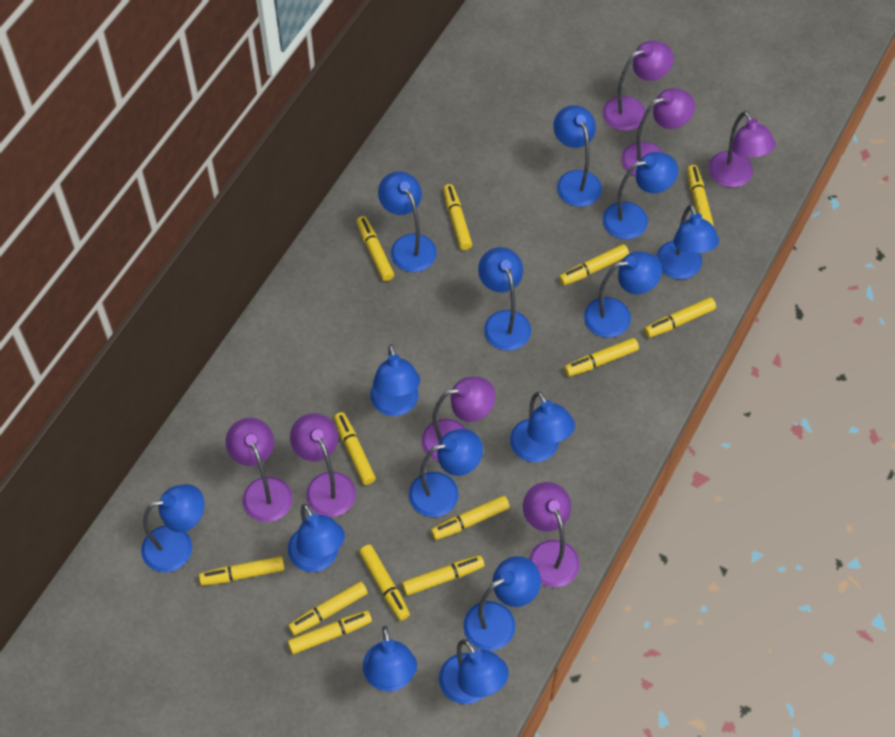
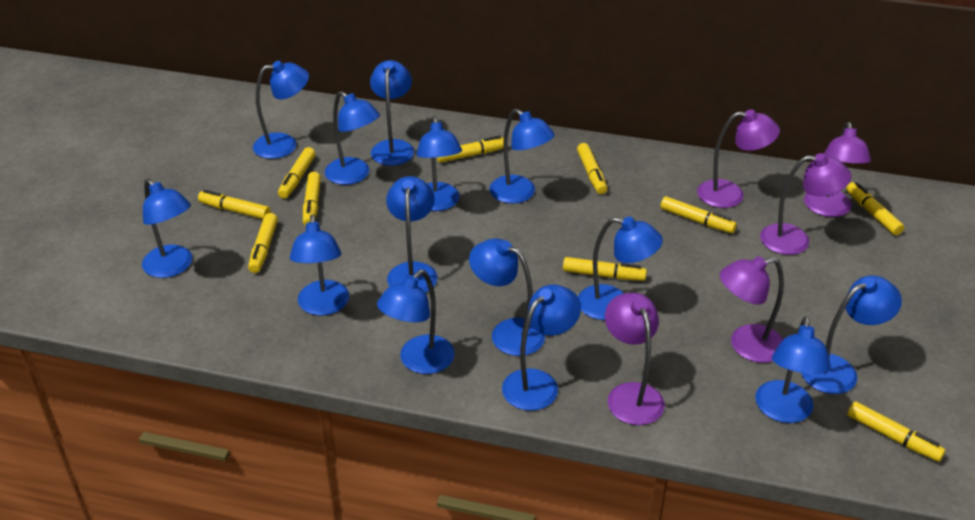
purple lamp: [226,418,293,522] [290,413,356,517] [421,377,496,462] [523,482,580,587] [603,40,674,131] [621,88,695,176] [708,111,776,187] = 7 -> [605,293,665,425] [697,110,780,208] [719,256,784,363] [760,153,851,255] [804,122,871,217] = 5
yellow marker: [199,556,285,586] [288,581,368,635] [288,610,372,654] [334,412,376,485] [356,216,394,281] [359,544,410,621] [402,555,485,596] [431,495,510,540] [443,184,472,250] [559,244,629,286] [564,338,639,377] [644,297,716,338] [687,165,714,227] = 13 -> [198,190,270,219] [248,213,278,273] [278,147,316,199] [303,172,321,226] [436,136,504,163] [563,257,647,281] [577,143,607,194] [660,196,737,233] [846,182,904,235] [847,401,945,462] = 10

